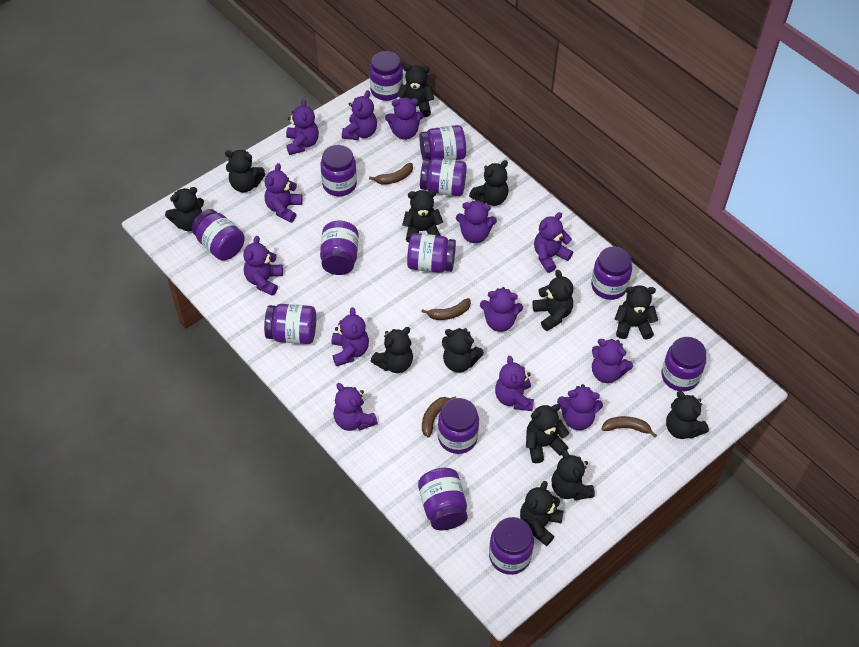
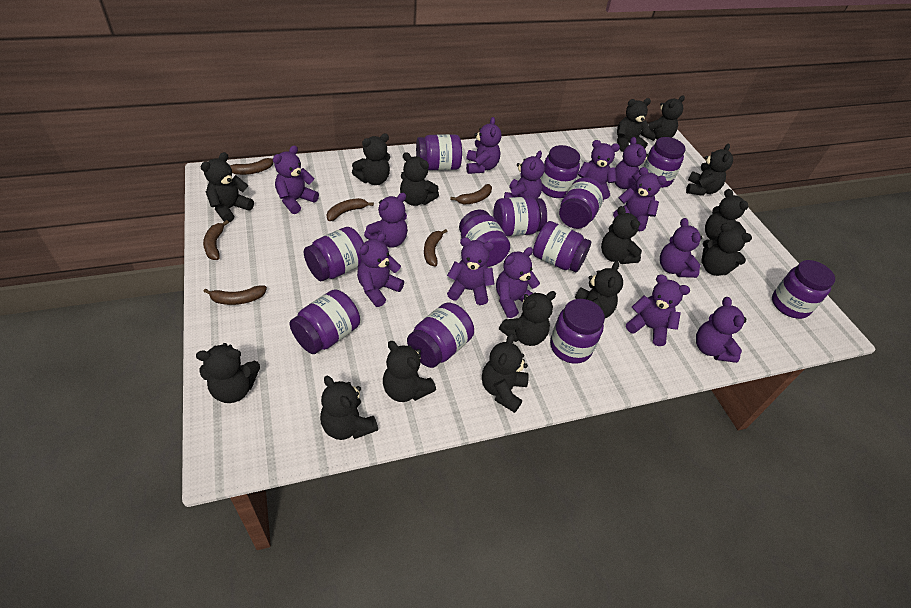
black teddy bear: [165,187,204,231] [225,150,265,193] [371,327,413,373] [397,64,434,117] [402,190,443,243] [442,328,484,372] [469,160,509,206] [520,481,564,546] [526,404,569,463] [532,270,573,331] [551,449,595,500] [615,285,658,340] [666,391,709,439] = 13 -> [196,343,260,403] [201,152,254,222] [320,376,378,440] [352,133,390,185] [383,341,436,402] [400,152,439,206] [482,333,529,413] [499,291,556,346] [575,261,623,318] [601,206,642,264] [617,98,651,152] [640,95,685,141] [686,144,733,196] [701,223,752,276] [705,189,748,241] = 15
brown banana: [369,163,413,185] [421,298,471,320] [422,396,456,438] [601,416,656,437] = 4 -> [203,220,229,260] [203,285,267,305] [230,158,273,175] [327,198,374,221] [424,229,448,266] [450,184,492,204] = 6
purple jar: [192,209,245,261] [264,304,316,344] [320,221,359,275] [321,145,357,196] [370,51,403,101] [407,233,456,273] [418,468,468,530] [419,125,466,160] [420,158,467,196] [438,398,479,454] [489,517,534,575] [591,246,632,300] [661,337,706,392] = 13 -> [290,289,360,354] [304,227,364,281] [407,303,474,368] [416,134,462,170] [459,210,510,267] [493,197,547,236] [533,221,591,273] [540,145,580,198] [550,299,605,364] [559,177,605,229] [643,137,686,188] [772,260,835,319] = 12

